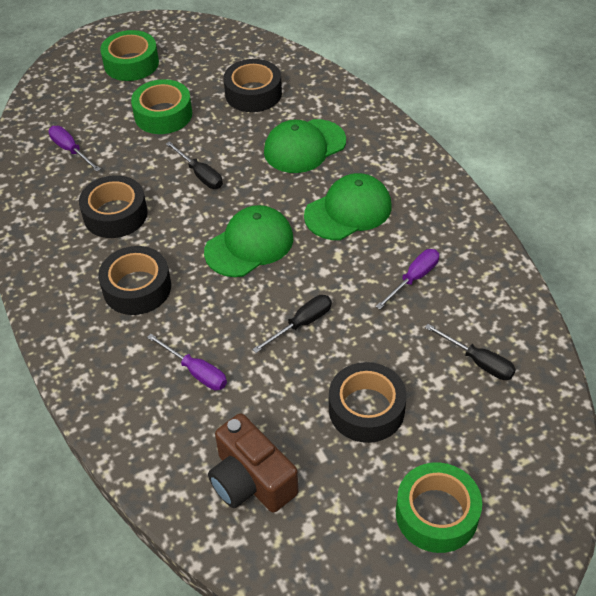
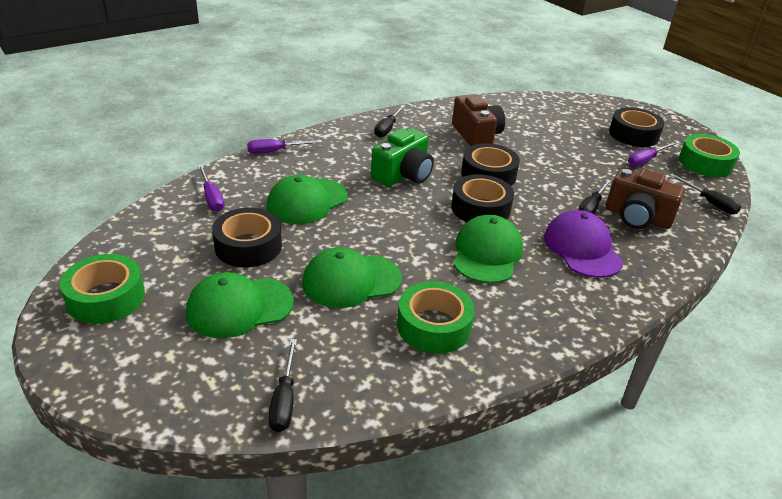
black screwdriver: [166,141,223,189] [252,295,332,353] [425,324,516,380] = 3 -> [268,339,297,432] [374,105,405,138] [578,179,611,214] [670,174,741,214] = 4
brown camera: [208,413,299,513] = 1 -> [452,95,505,146] [606,169,685,229] = 2
green camera: none = 0 -> [371,128,434,187] = 1
green cap: [204,205,293,277] [264,119,346,173] [304,173,392,240] = 3 -> [186,272,294,338] [267,175,348,224] [302,247,402,308] [453,215,523,284] = 4
purple cap: none = 0 -> [544,210,623,278] = 1

